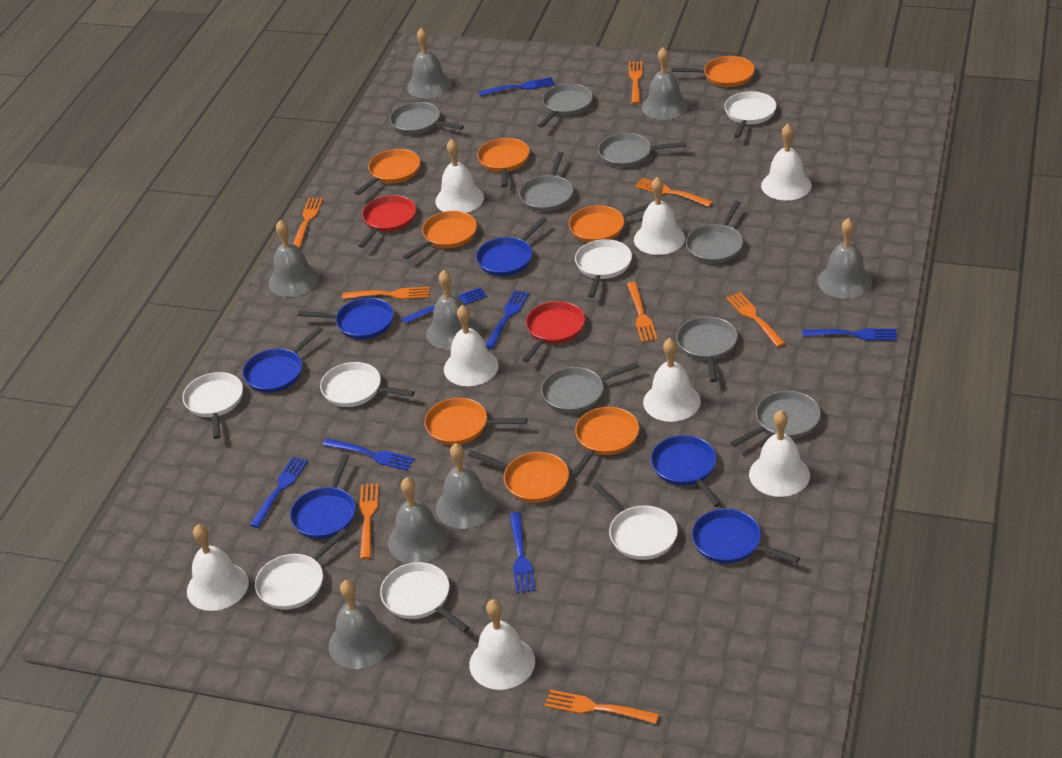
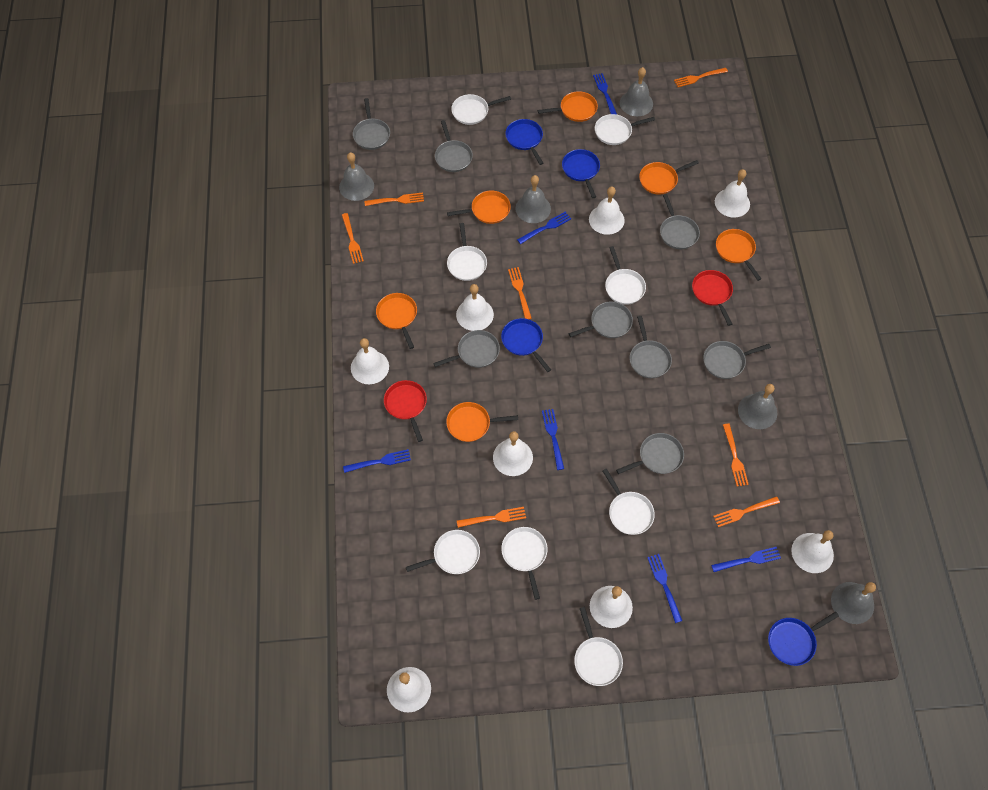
blue fork: [250,457,308,528] [323,438,415,471] [402,287,487,324] [479,77,554,96] [485,290,529,349] [510,512,535,593] [802,328,897,341] = 7 -> [343,449,411,473] [517,212,571,244] [542,409,564,470] [593,73,617,114] [647,554,682,623] [711,547,781,572] = 6
blue pan: [242,327,323,393] [290,454,356,539] [298,298,394,340] [476,217,547,276] [651,435,721,507] [692,509,800,563] = 6 -> [501,318,551,372] [505,119,544,165] [562,149,600,198] [768,612,839,666] = 4
grey bell: [268,220,319,297] [329,580,393,669] [388,477,449,563] [407,28,452,98] [426,270,480,350] [436,443,496,529] [642,47,688,120] [818,218,872,299] = 8 -> [339,152,374,201] [515,175,551,223] [620,67,653,116] [738,384,777,429] [831,582,876,624] = 5
orange fork: [293,198,323,249] [342,287,430,299] [359,484,379,559] [545,690,659,724] [627,282,658,342] [629,61,642,104] [635,178,713,207] [726,292,785,347] = 8 -> [342,213,364,264] [364,192,424,206] [457,507,526,528] [508,267,532,320] [674,68,728,87] [713,496,780,527] [723,424,749,487] = 7
orange pan: [354,149,420,195] [403,211,477,259] [424,398,527,445] [468,450,569,503] [477,138,530,187] [569,203,651,243] [571,407,639,477] [671,56,755,87] = 8 -> [376,293,417,349] [446,402,518,442] [447,191,511,224] [538,91,598,122] [639,160,699,195] [716,229,762,281] = 6
white pan: [182,372,243,439] [255,528,348,610] [320,362,415,407] [380,562,470,632] [575,239,632,298] [593,482,678,560] [724,91,776,138] = 7 -> [406,530,480,574] [447,223,487,281] [451,94,511,125] [501,527,548,600] [574,607,623,686] [595,114,655,145] [602,469,655,535] [605,246,646,305] = 8

